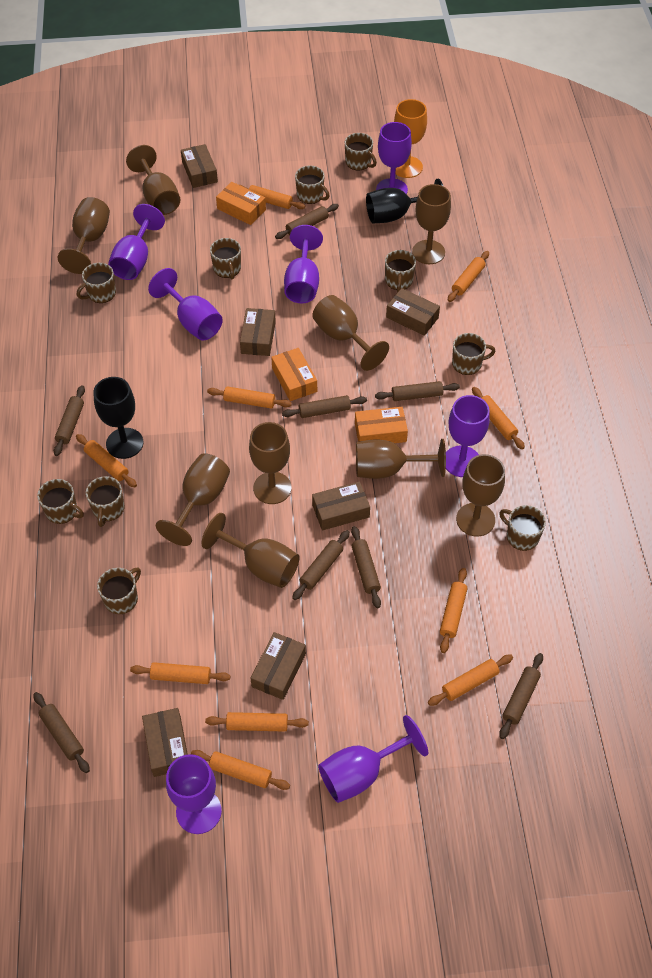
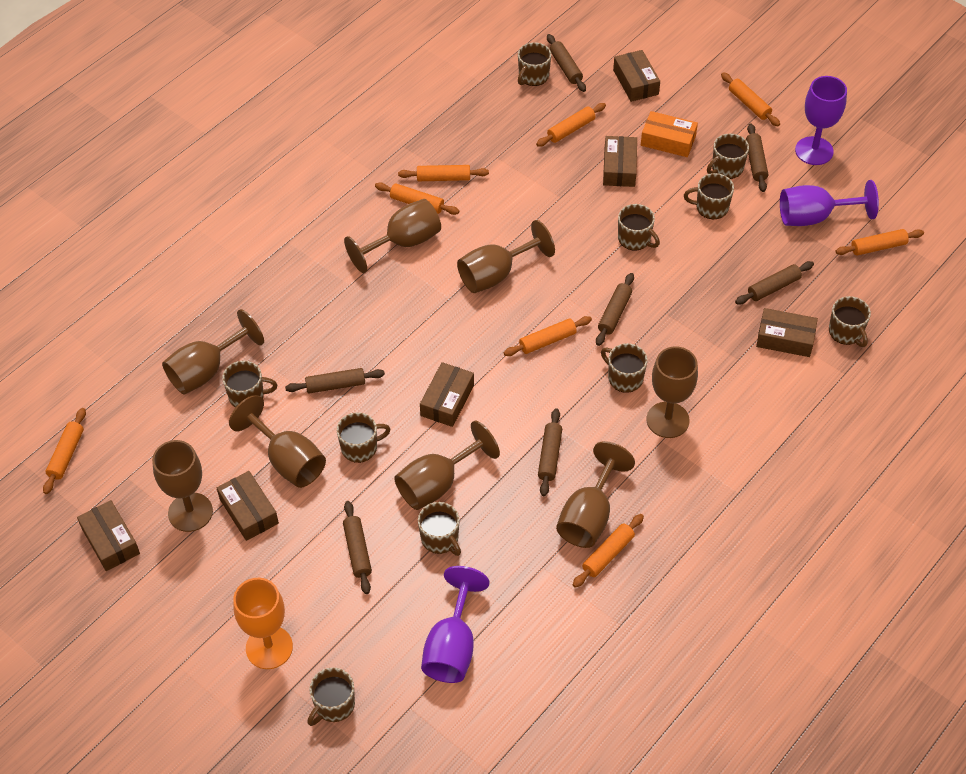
black goblet: [93,377,143,459] [366,179,443,223] = 2 -> none = 0
brown goblet: [58,197,110,274] [126,145,180,215] [156,453,230,546] [202,513,300,588] [249,422,291,504] [312,295,389,371] [356,439,446,479] [412,184,451,264] [456,454,505,537] = 9 -> [152,440,213,532] [162,309,264,395] [229,395,326,488] [344,199,441,273] [394,421,500,510] [457,220,555,293] [556,441,635,548] [646,346,698,438] = 8
brown rolling pin: [33,692,90,773] [54,385,85,456] [275,204,339,239] [282,395,367,418] [292,530,350,600] [351,526,381,608] [375,381,460,401] [499,653,543,739] = 8 -> [285,368,385,394] [343,501,372,594] [538,408,562,496] [547,34,586,92] [596,273,634,346] [735,261,814,304] [746,123,768,192] = 7
orange box: [216,182,266,225] [271,348,317,401] [355,407,408,443] = 3 -> [641,111,698,157] = 1
orange rolling pin: [76,434,137,487] [130,662,231,684] [191,750,290,790] [205,712,309,732] [207,386,292,409] [240,185,305,209] [428,655,513,706] [440,568,468,653] [448,251,489,302] [472,387,525,449] = 10 -> [43,408,86,494] [375,182,459,215] [398,165,489,181] [504,316,592,356] [536,103,606,147] [573,514,644,588] [721,72,780,126] [835,229,924,256] = 8
purple goblet: [108,204,165,280] [148,268,223,340] [166,754,222,834] [284,225,323,303] [318,715,428,803] [376,122,412,195] [446,395,490,477] = 7 -> [421,566,489,683] [780,180,879,226] [795,76,847,165] = 3

